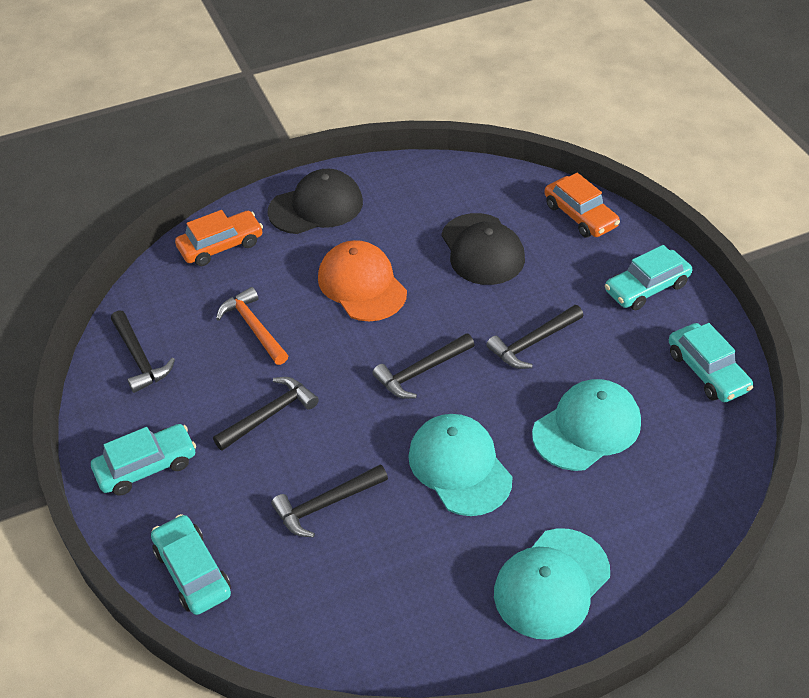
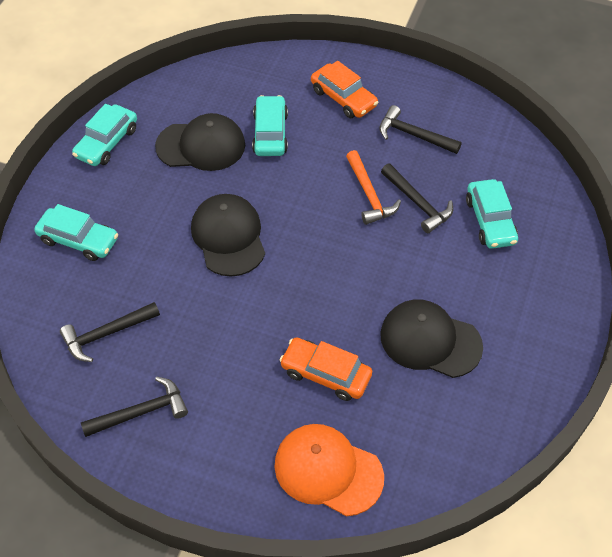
black cap: [267,169,363,234] [441,213,525,285] = 2 -> [155,113,245,171] [191,194,265,277] [380,299,483,378] = 3
black hammer: [111,310,175,393] [213,377,319,451] [271,464,388,537] [373,333,474,399] [486,305,583,369] = 5 -> [60,302,160,362] [81,377,188,437] [379,105,462,154] [381,164,453,233] = 4
turquoise cap: [408,414,512,516] [494,528,610,640] [532,379,641,471] = 3 -> none = 0

